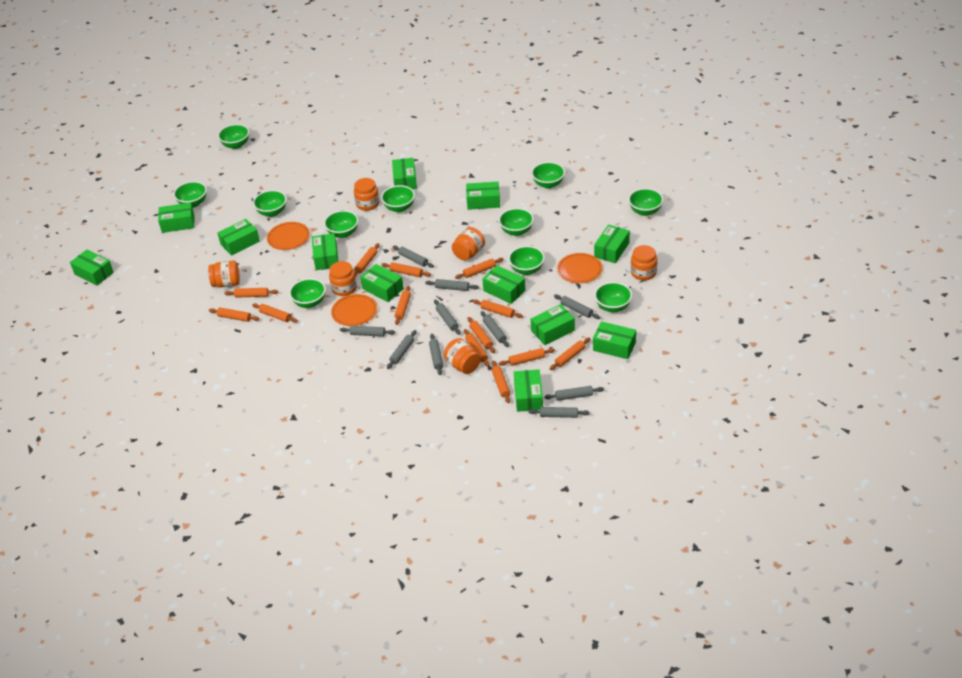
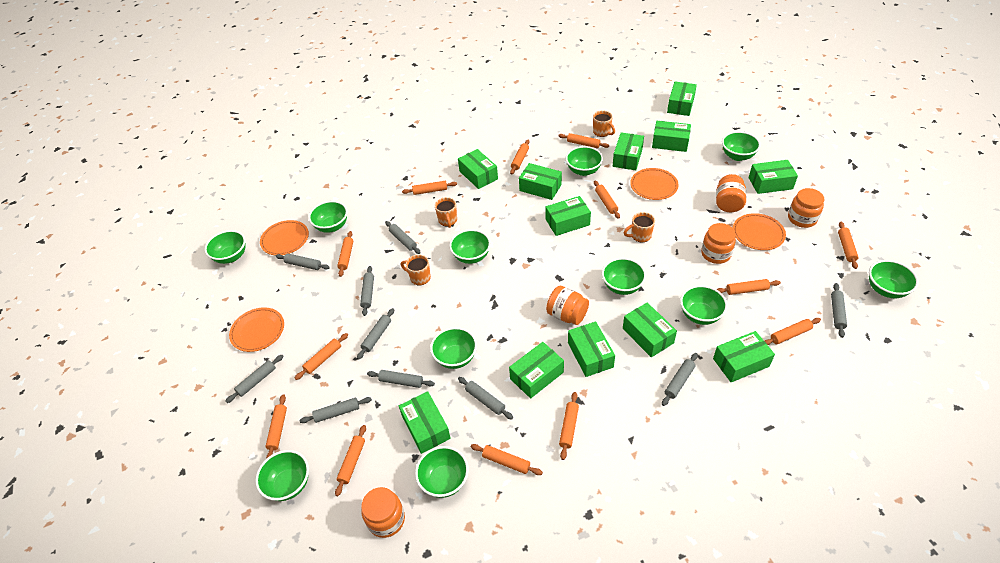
orange jar: [208,260,240,288] [329,261,357,296] [354,178,379,211] [444,338,481,374] [452,227,485,261] [631,245,657,281] = 6 -> [361,487,405,538] [546,286,589,325] [701,223,736,264] [716,174,746,212] [788,188,824,228] = 5
orange mug: none = 0 -> [401,254,431,285] [435,197,457,228] [593,111,615,137] [624,212,655,242] = 4
orange plate: [267,222,310,250] [331,294,377,326] [557,253,602,284] = 3 -> [229,307,284,352] [260,220,309,256] [630,168,679,200] [733,213,786,250] = 4

